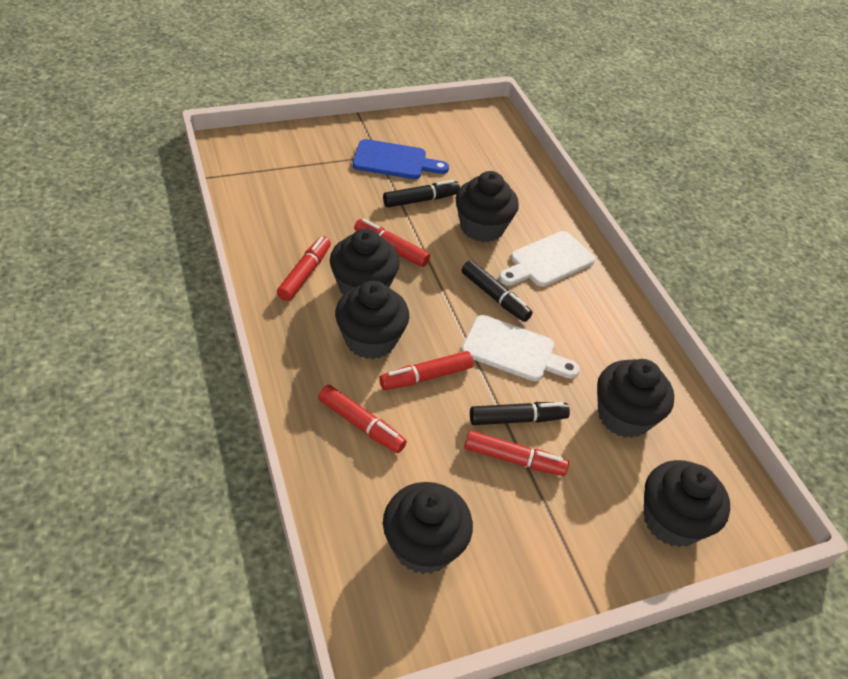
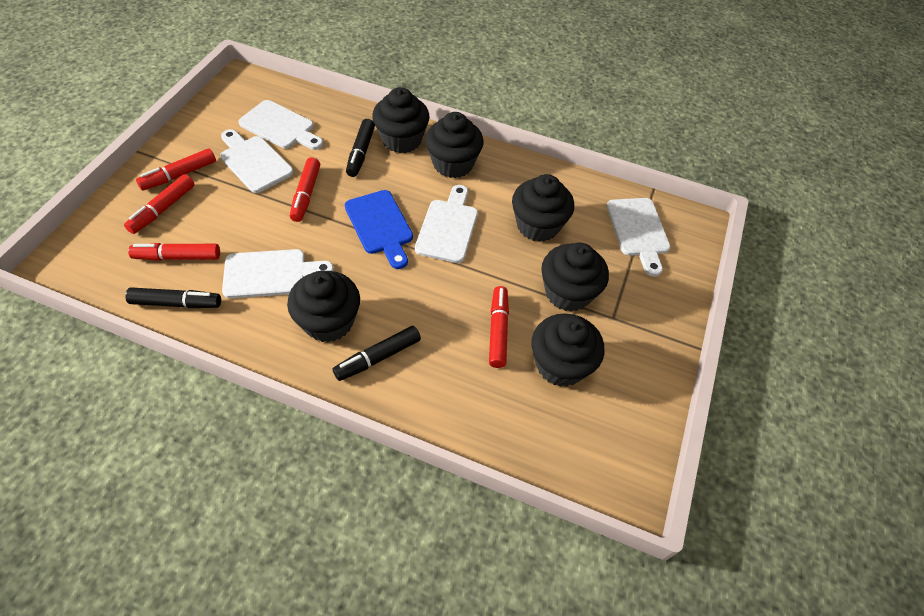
white cutting board: [461,315,580,381] [499,231,595,287] = 2 -> [220,129,293,193] [222,249,334,299] [238,100,323,150] [415,185,478,263] [607,198,670,277] = 5

